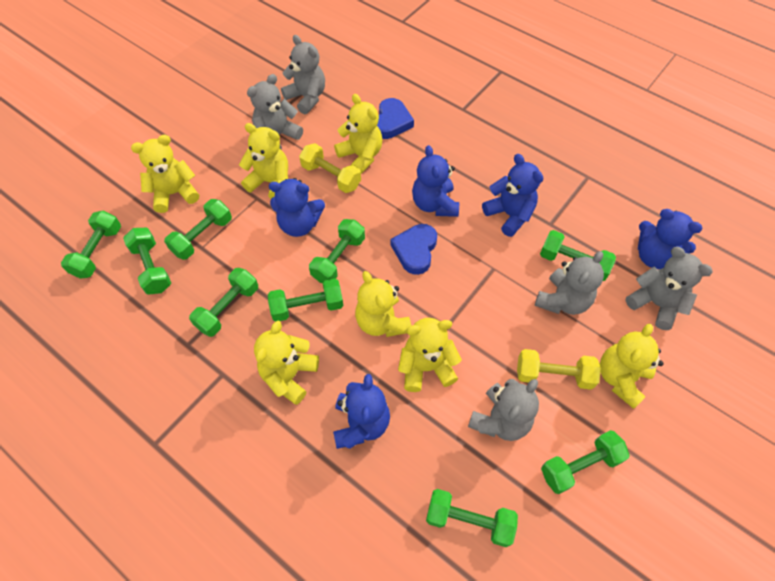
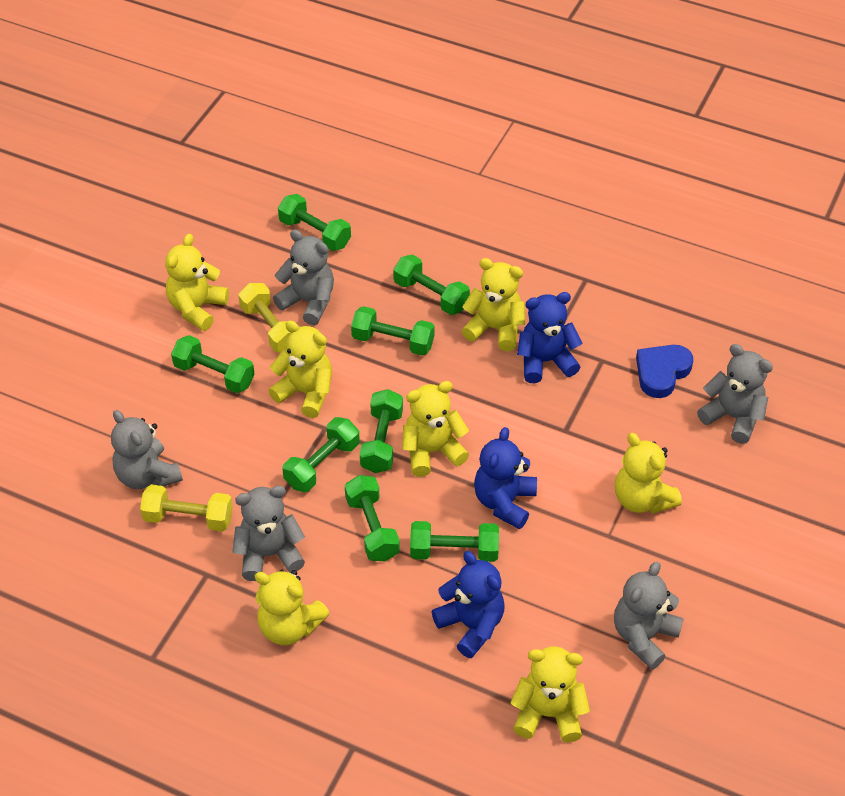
blue heart: [377,98,414,139] [391,224,437,275] = 2 -> [636,345,693,398] = 1
blue teddy bear: [269,178,325,237] [333,374,390,449] [412,145,459,217] [482,154,543,237] [638,209,703,269] = 5 -> [432,551,505,658] [474,427,537,529] [517,292,582,383] = 3
green dumbbell: [61,210,121,279] [123,228,171,295] [164,199,232,260] [189,268,258,337] [268,279,343,321] [309,219,365,283] [426,489,518,547] [540,230,616,281] [541,430,630,494] = 9 -> [171,335,255,393] [278,194,351,251] [282,417,360,492] [345,475,400,561] [351,306,435,356] [360,389,403,473] [393,254,470,315] [410,521,499,562] = 8

